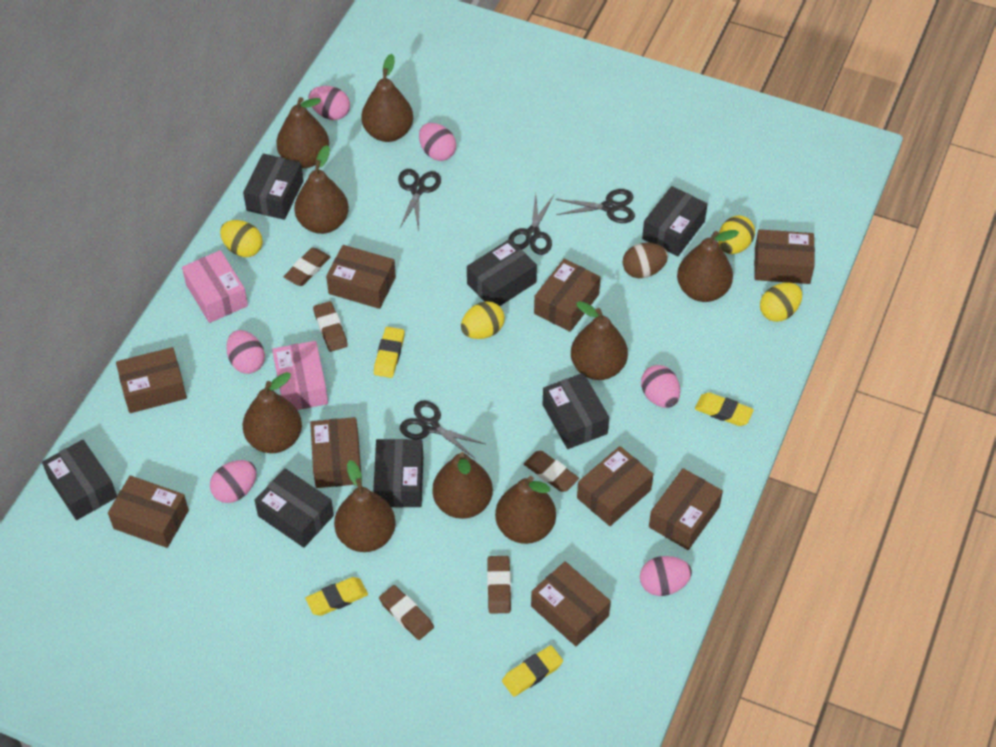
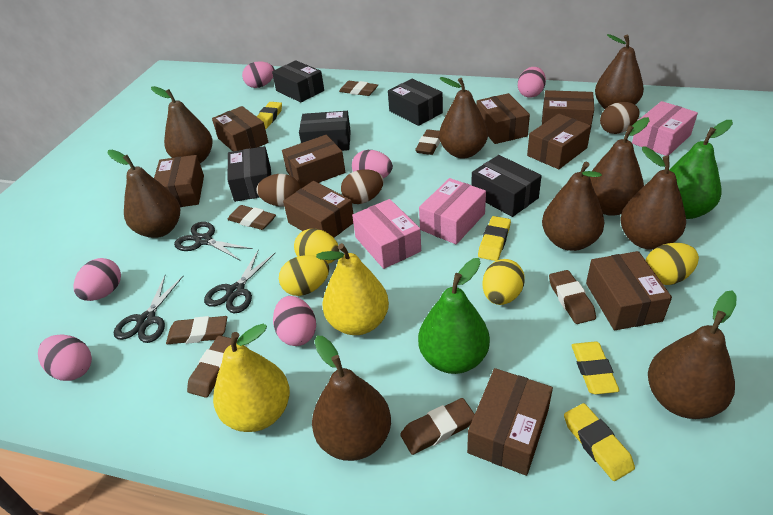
black box: [42,440,117,520] [243,154,304,220] [254,468,334,548] [373,439,423,507] [467,239,537,306] [543,373,609,449] [642,186,707,257] = 7 -> [227,146,271,202] [272,60,324,103] [299,111,351,151] [388,79,443,126] [471,155,542,217] = 5
black scissors: [398,169,441,231] [400,401,485,458] [508,193,554,255] [556,189,635,223] = 4 -> [114,275,183,343] [174,222,253,260] [204,249,275,313] = 3
brown egg: [622,243,668,278] = 1 -> [257,174,301,207] [341,169,384,204] [600,102,640,134] = 3
brown eraser: [284,248,330,286] [313,301,348,352] [379,585,434,640] [487,556,511,614] [524,451,579,492] = 5 -> [166,316,227,344] [187,336,237,398] [227,205,276,230] [339,81,378,96] [400,398,475,455] [415,129,440,155] [549,270,596,324] = 7
green pear: none = 0 -> [418,258,490,374] [669,120,733,219] = 2
pink box: [182,250,248,323] [272,341,328,410] = 2 -> [352,199,421,269] [419,178,486,244] [632,101,698,156] = 3
yellow pear: none = 0 -> [213,324,290,432] [316,243,389,335] = 2

